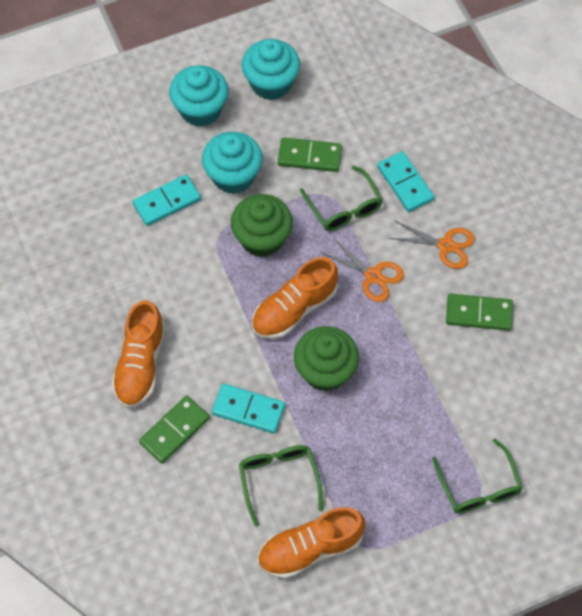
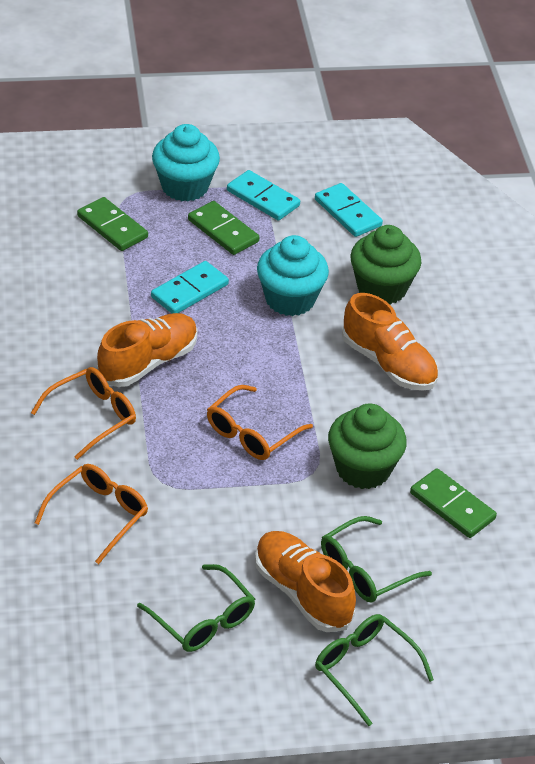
orange glasses: none = 0 -> [31,367,136,460] [35,464,148,564] [207,385,313,460] = 3
orange scissors: [320,237,404,302] [388,220,475,269] = 2 -> none = 0
turquoise cupcake: [169,65,229,127] [202,132,263,194] [242,39,300,100] = 3 -> [152,124,220,201] [257,235,329,316] = 2

